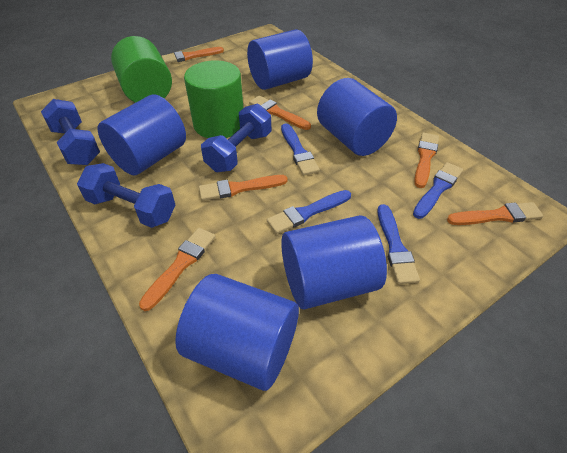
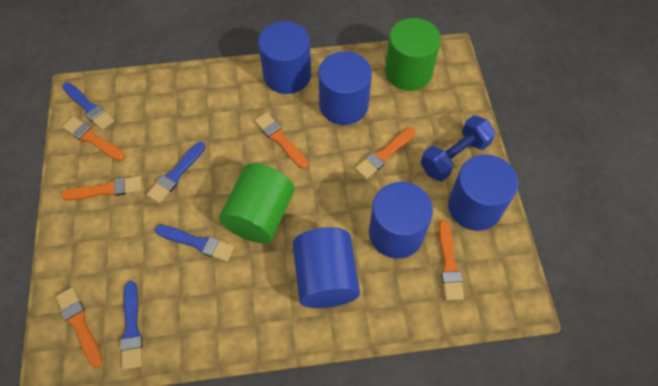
blue dumbbell: [41,99,100,165] [77,163,175,228] [201,103,271,172] = 3 -> [420,115,495,181] = 1

